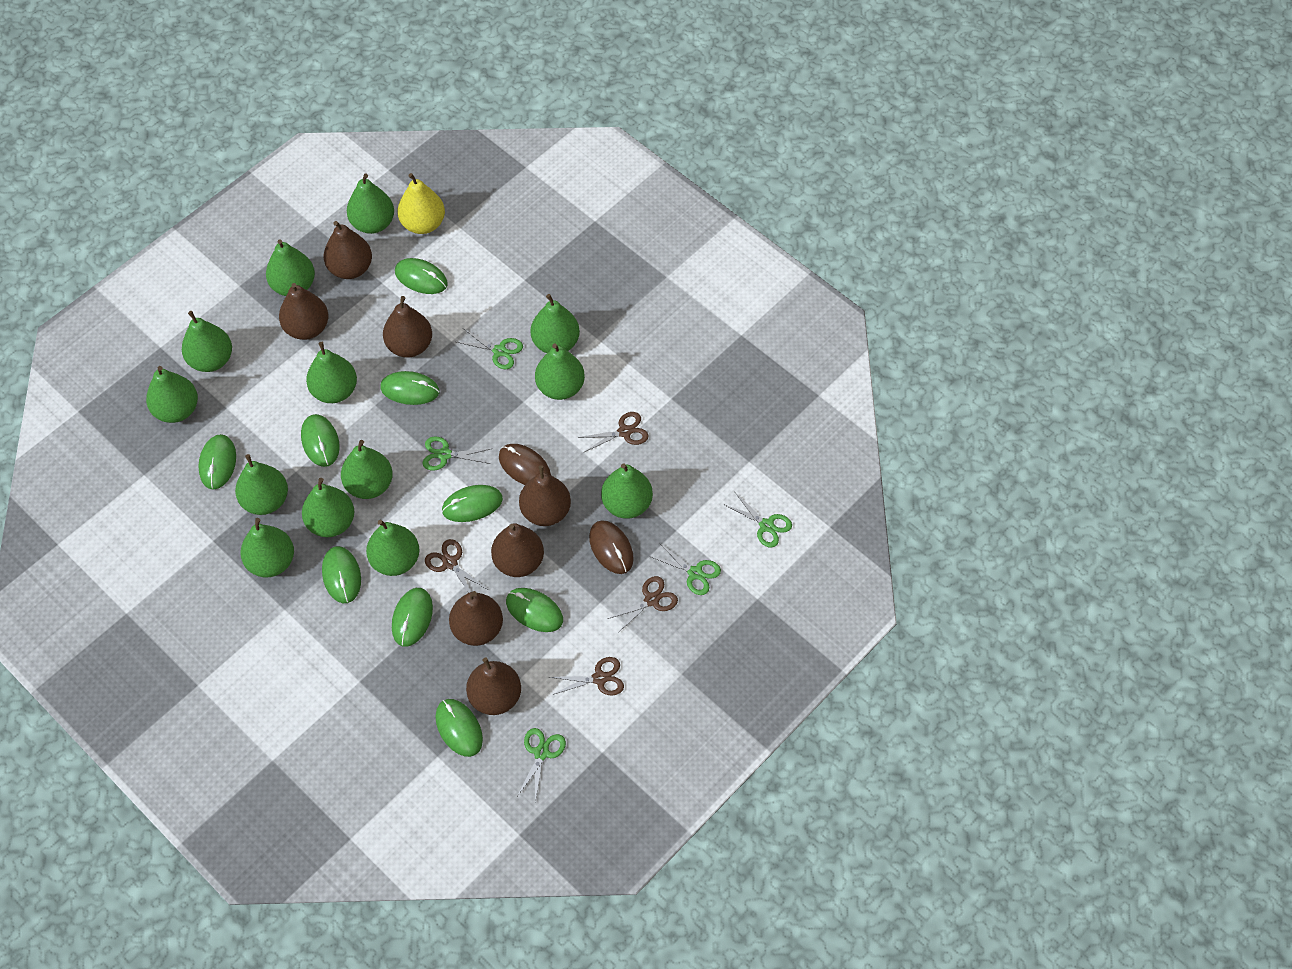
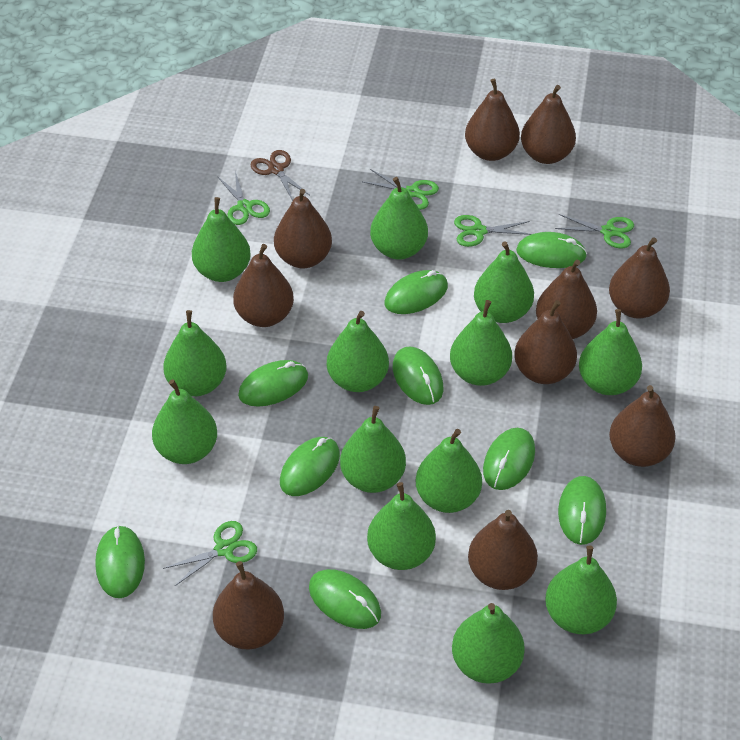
brown mouse: [499,444,551,485] [589,520,634,574] = 2 -> none = 0
brown pear: [279,283,328,340] [324,221,372,279] [383,296,432,358] [449,591,503,646] [466,657,521,715] [491,523,544,577] [519,465,571,526] = 7 -> [213,561,284,649] [233,244,294,327] [274,189,332,268] [465,79,520,161] [468,510,538,590] [514,300,577,384] [521,85,576,164] [536,260,597,339] [609,237,670,319] [609,385,676,467] = 10
brown scissors: [425,539,487,593] [550,657,624,695] [578,412,649,452] [608,576,678,633] = 4 -> [251,150,310,201] = 1
yellow pear: [397,173,445,234] = 1 -> none = 0

